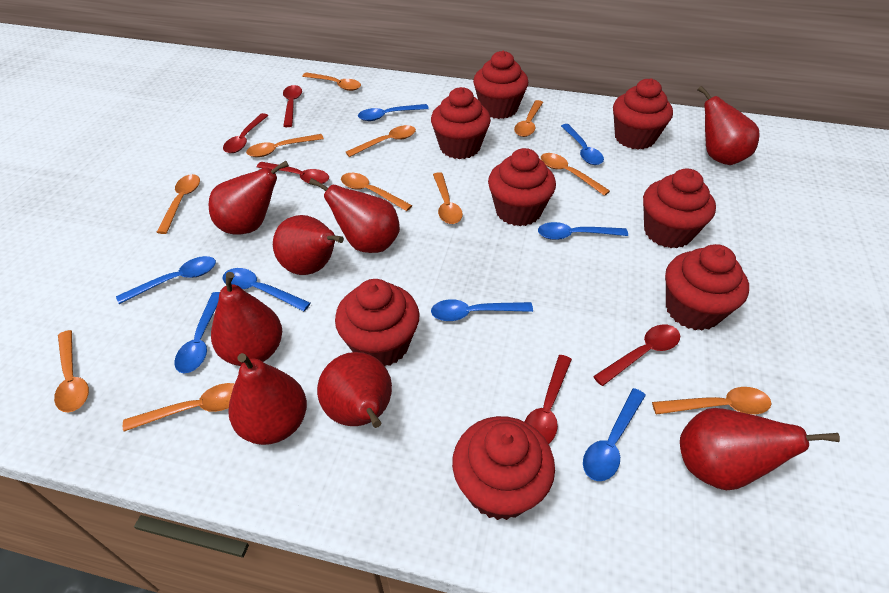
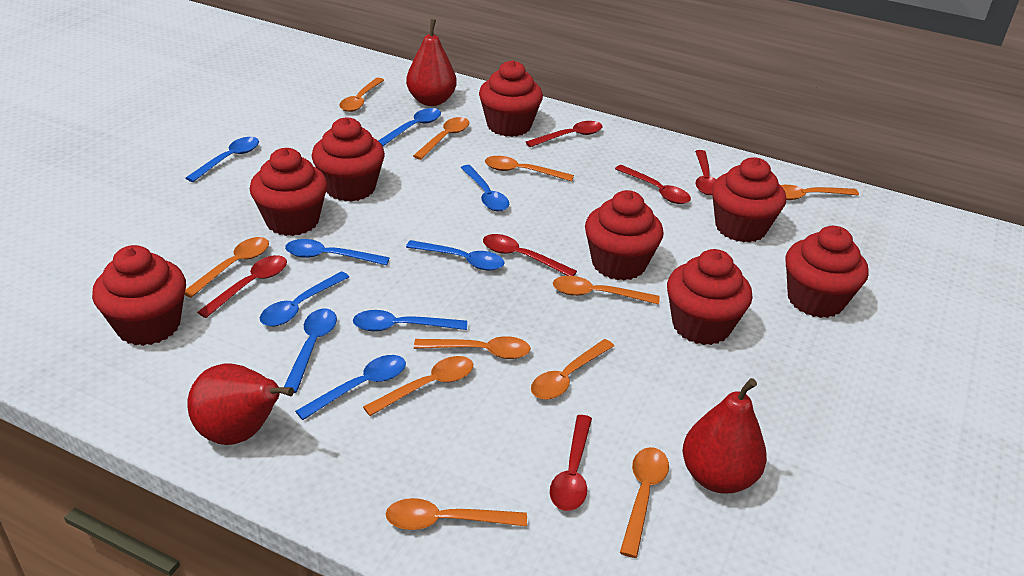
blue spoon: [116,256,216,304] [175,292,220,373] [223,268,311,311] [358,104,429,121] [431,299,533,321] [538,222,628,240] [561,124,604,165] [583,388,646,481] = 8 -> [186,137,259,182] [260,271,349,326] [284,309,337,393] [285,239,390,265] [295,355,406,420] [353,310,467,331] [378,108,441,146] [406,240,505,271] [461,165,509,211] = 9
red pear: [209,161,289,235] [211,272,282,366] [228,353,307,445] [273,215,344,275] [309,178,400,253] [317,352,392,428] [680,408,840,490] [698,86,760,165] = 8 -> [187,363,294,445] [406,19,457,106] [683,378,767,494] = 3
red spoon: [223,113,268,153] [257,162,329,184] [283,85,302,127] [524,355,572,444] [593,325,680,386] = 5 -> [197,255,287,318] [483,234,577,276] [526,121,603,147] [550,415,592,511] [615,165,691,204] [695,150,716,195] = 6

